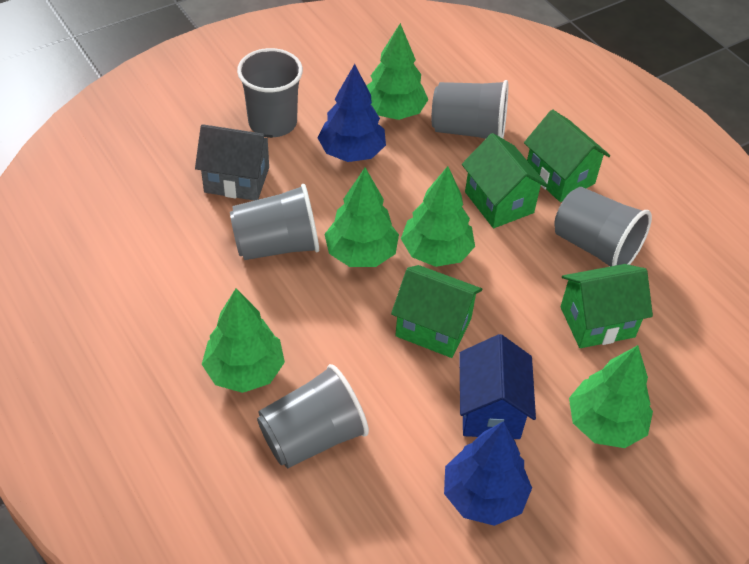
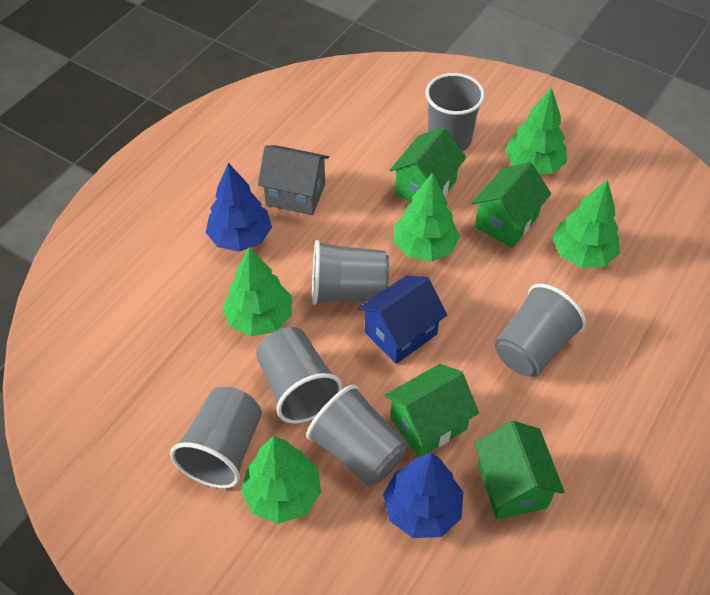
grey cup: [230,184,319,260] [237,48,303,137] [257,364,369,468] [432,80,508,139] [554,187,652,266] = 5 -> [170,387,262,489] [256,327,343,424] [306,384,407,486] [312,240,389,305] [425,73,485,151] [494,283,586,377] = 6

